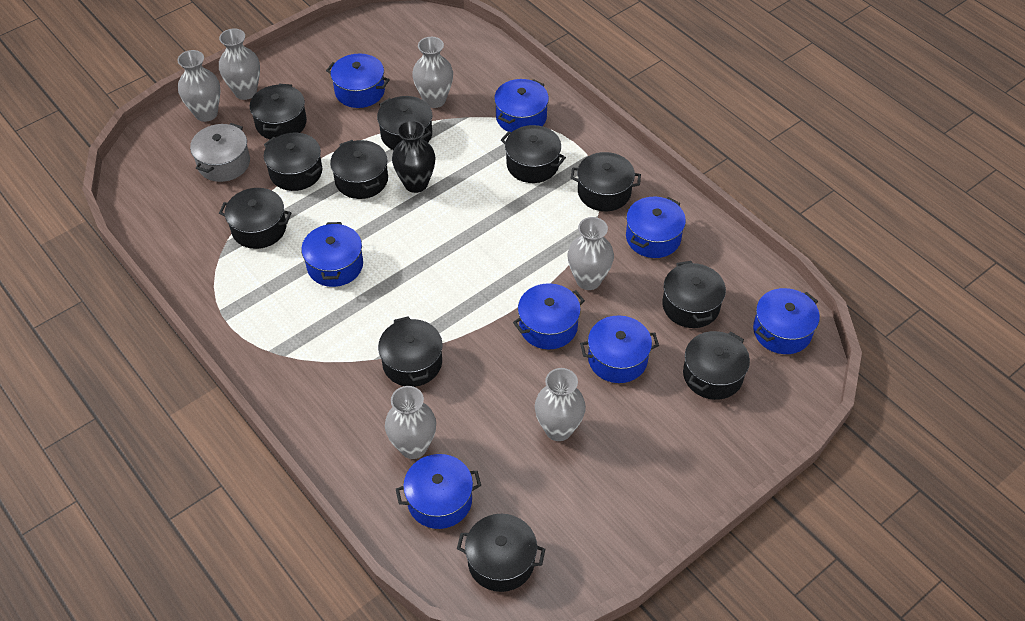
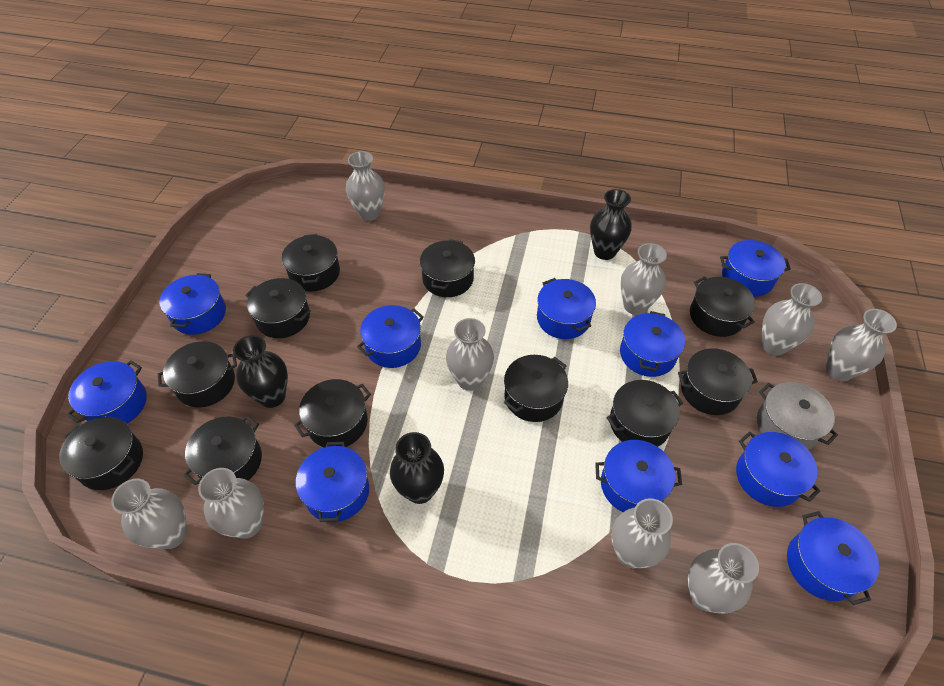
black vase: [392,120,436,193] = 1 -> [233,335,288,408] [390,432,444,504] [590,189,632,260] = 3
blue pot: [301,222,363,287] [326,53,390,108] [396,454,481,529] [494,79,549,132] [513,283,585,349] [580,316,659,383] [626,197,686,258] [753,288,820,354] = 8 -> [67,360,147,424] [159,273,226,335] [296,442,369,522] [357,305,424,368] [537,278,596,339] [595,440,682,512] [620,311,685,377] [720,240,791,297] [736,432,820,507] [787,511,879,605] = 10
grey vase: [177,50,220,122] [219,28,260,100] [385,386,436,459] [412,37,453,108] [535,368,586,441] [568,217,614,290] = 6 -> [111,479,187,549] [198,468,264,539] [346,151,385,221] [446,318,494,391] [612,498,673,568] [621,243,667,315] [688,543,759,614] [761,283,822,356] [826,309,897,381] = 9

